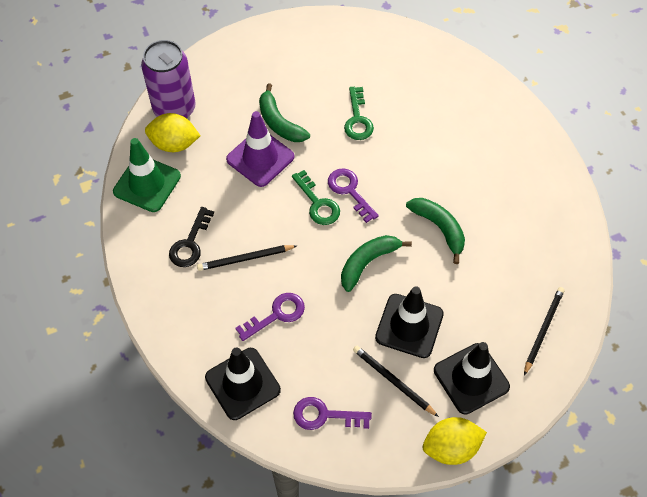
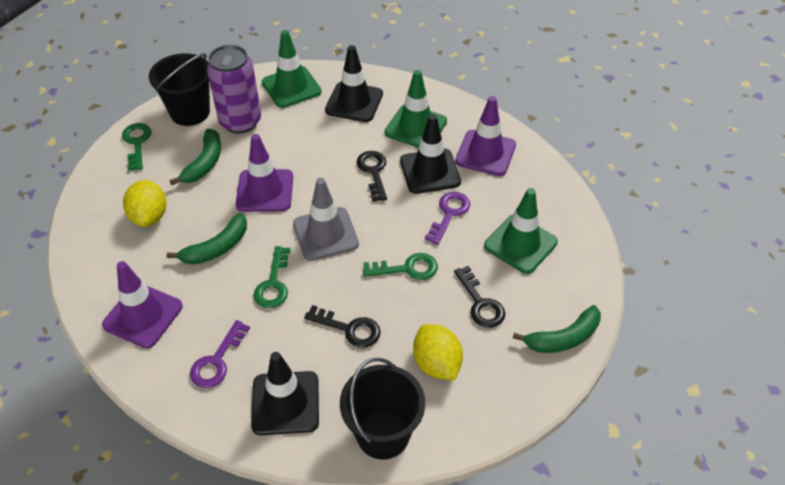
black bucket: none = 0 -> [149,53,210,126] [340,358,425,459] = 2
black key: [169,207,214,267] = 1 -> [304,305,381,348] [356,151,387,201] [454,266,505,328] = 3
black pencil: [197,245,297,271] [353,345,439,417] [524,287,565,375] = 3 -> none = 0
green key: [292,170,340,225] [344,87,374,140] = 2 -> [122,123,151,171] [254,246,290,308] [363,253,438,280] = 3
green traffic cone: [113,138,181,212] = 1 -> [262,30,322,108] [385,70,447,148] [484,188,558,274] = 3
grey traffic cone: none = 0 -> [293,178,359,261] = 1
purple key: [236,293,305,341] [293,397,372,430] [328,168,379,223] = 3 -> [190,320,250,388] [425,192,470,245] = 2
purple traffic cone: [226,111,294,187] = 1 -> [102,261,183,348] [236,134,293,212] [455,96,516,176] = 3

